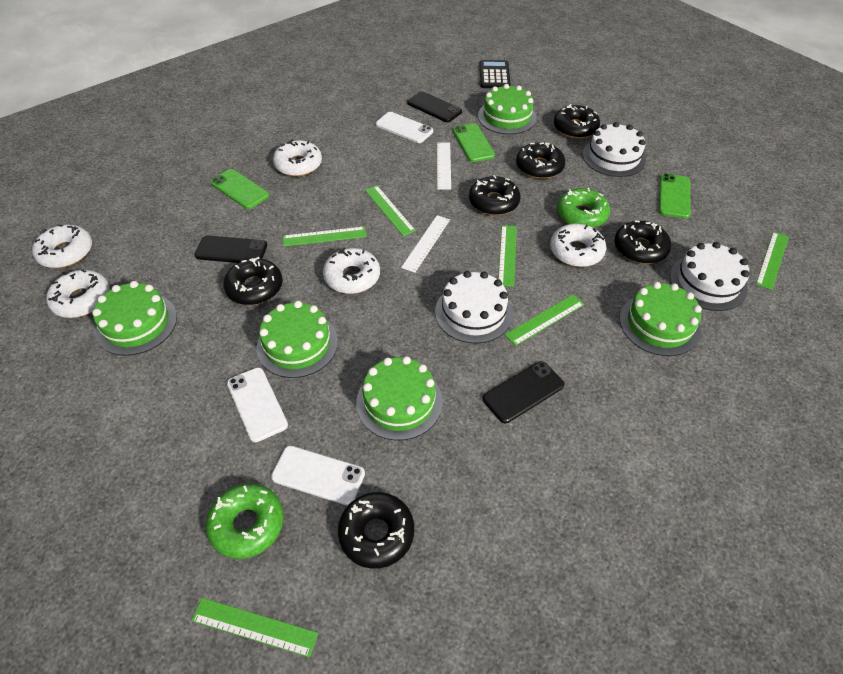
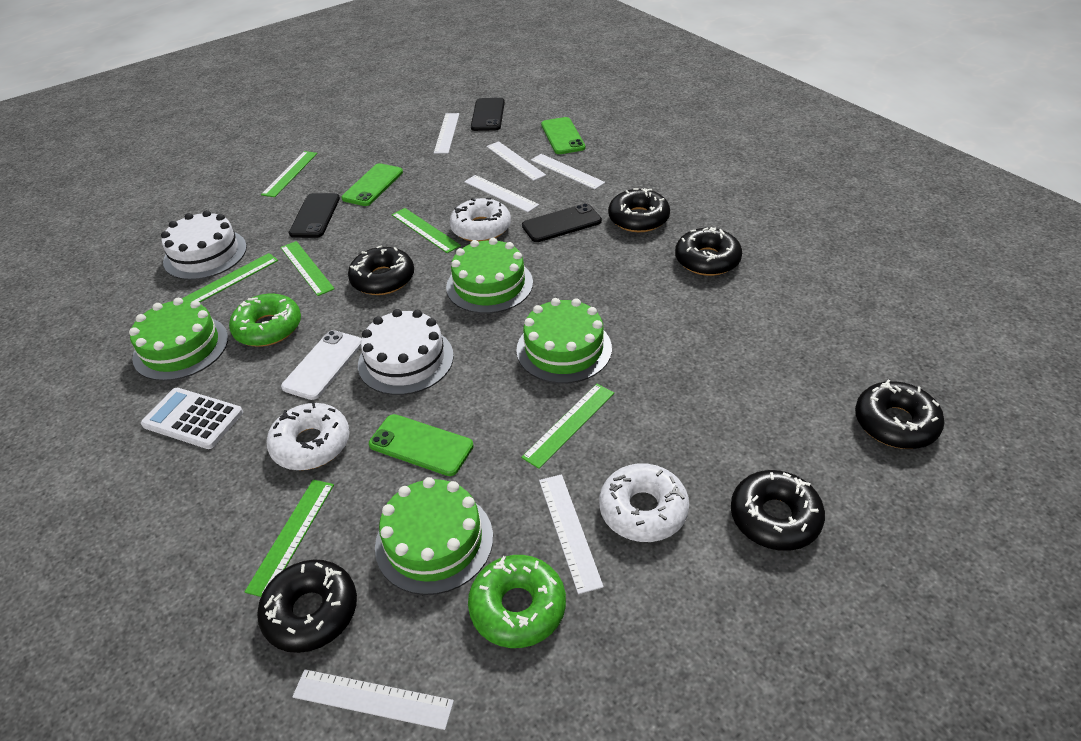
black calculator: [480,60,510,88] = 1 -> none = 0
green cake: [92,281,177,356] [257,301,338,378] [356,356,443,440] [478,84,537,134] [620,282,702,356] = 5 -> [129,298,228,381] [375,477,493,595] [446,238,533,314] [516,298,612,383] = 4
white cake: [435,271,513,344] [583,122,646,177] [670,242,749,311] = 3 -> [161,210,247,280] [358,309,454,395] = 2
white calculator: none = 0 -> [141,388,243,449] = 1
white donut: [32,225,92,268] [46,269,110,318] [273,139,322,176] [323,248,380,294] [550,223,606,267] = 5 -> [267,402,350,470] [450,198,511,242] [599,463,689,542] = 3
white phone: [227,367,288,442] [271,446,365,505] [376,112,433,143] = 3 -> [281,330,361,400] = 1
white ruler: [401,215,450,273] [437,143,451,190] = 2 -> [293,669,454,730] [434,113,459,154] [464,175,539,212] [486,141,546,181] [531,154,605,190] [539,474,604,594] = 6

